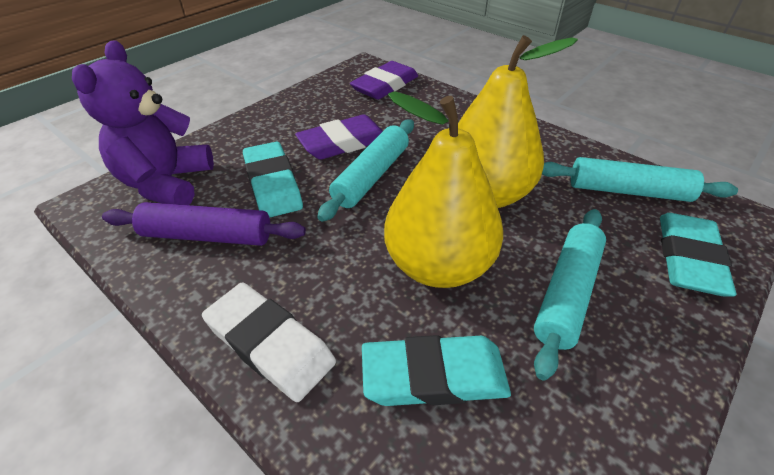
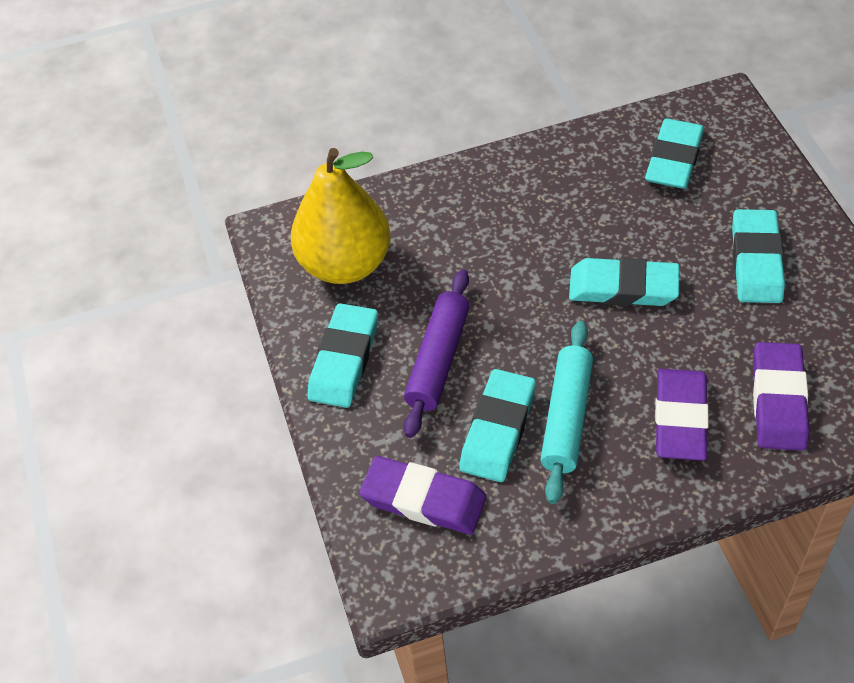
purple eraser: [295,114,383,160] [350,61,418,100] = 2 -> [359,456,486,535] [655,369,709,461] [753,342,809,451] = 3
purple teddy bear: [72,40,214,205] = 1 -> none = 0
turquoise eraser: [243,142,303,218] [362,335,511,406] [660,213,737,296] = 3 -> [307,303,378,408] [459,369,536,482] [569,258,679,306] [645,119,704,189] [732,209,785,303] = 5
turquoise rolling pin: [317,119,414,222] [534,209,606,381] [542,157,738,202] = 3 -> [540,321,593,504] = 1
white eraser: [202,282,336,402] = 1 -> none = 0
yellow pear: [384,92,503,288] [458,35,578,208] = 2 -> [291,148,391,284] = 1

